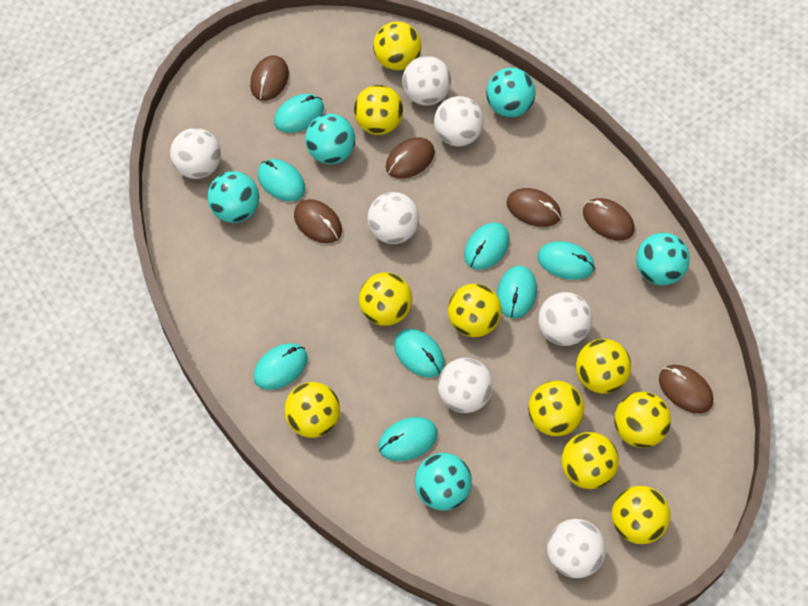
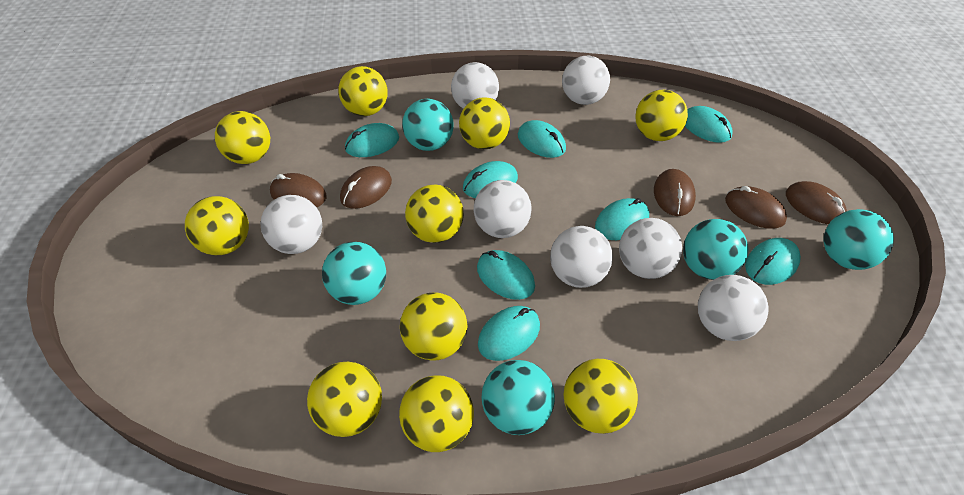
brown mouse: [250,55,289,101] [294,199,342,243] [386,137,435,179] [507,188,561,227] [583,198,635,241] [659,365,713,413] = 6 -> [270,173,326,207] [340,166,392,209] [654,169,696,216] [725,186,787,229] [786,181,847,224] = 5

